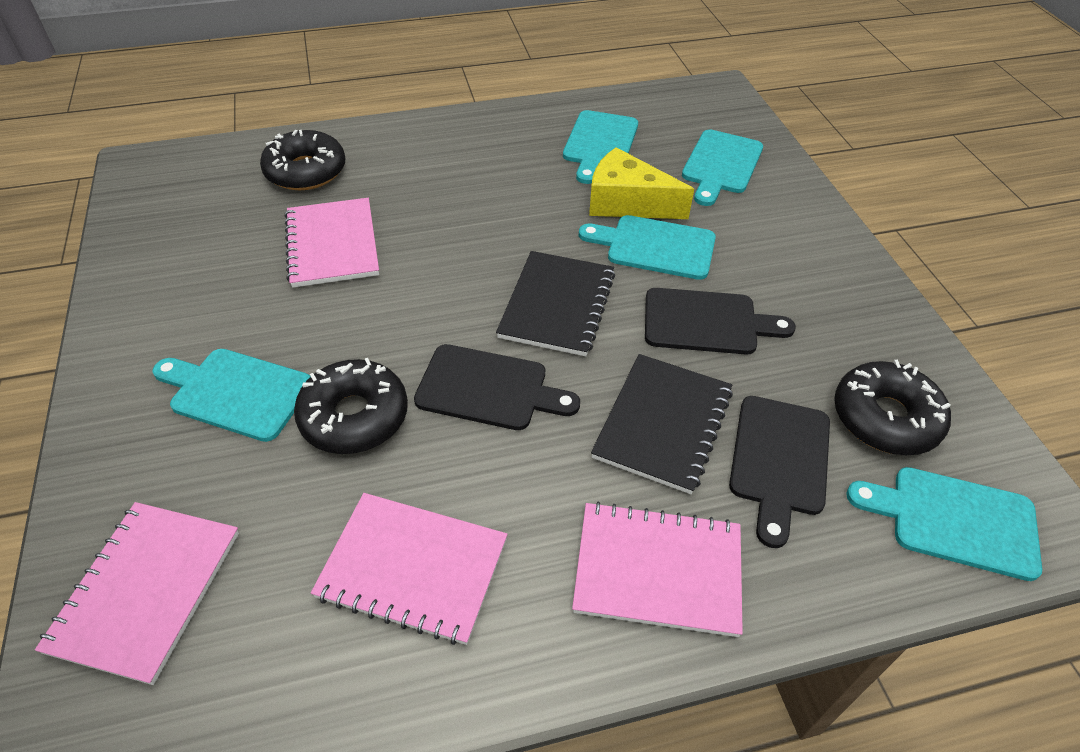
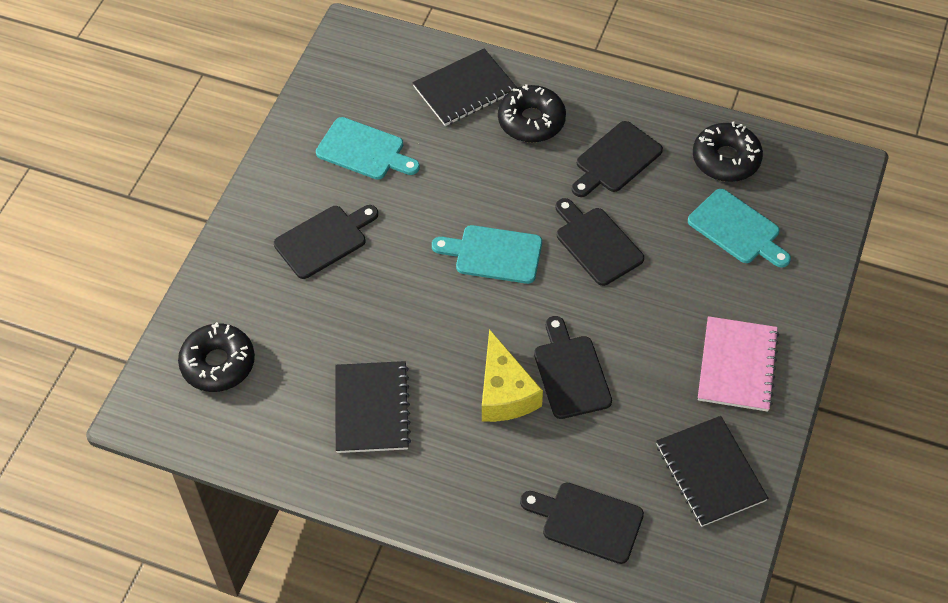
black cutting board: [414,344,580,430] [645,288,796,354] [729,396,830,548] = 3 -> [274,205,378,279] [520,482,644,564] [534,316,612,419] [556,198,644,286] [572,121,663,197] = 5
black notebook: [496,251,615,356] [591,354,733,494] = 2 -> [335,361,411,453] [412,48,517,126] [656,416,768,527] = 3
pink notebook: [35,502,239,685] [285,198,379,288] [311,493,507,645] [572,502,743,637] = 4 -> [698,316,779,412] = 1
turquoise cutting board: [153,349,310,442] [563,110,638,184] [579,215,716,280] [682,130,763,206] [846,467,1042,581] = 5 -> [316,117,420,180] [432,225,542,284] [688,189,791,268] = 3

